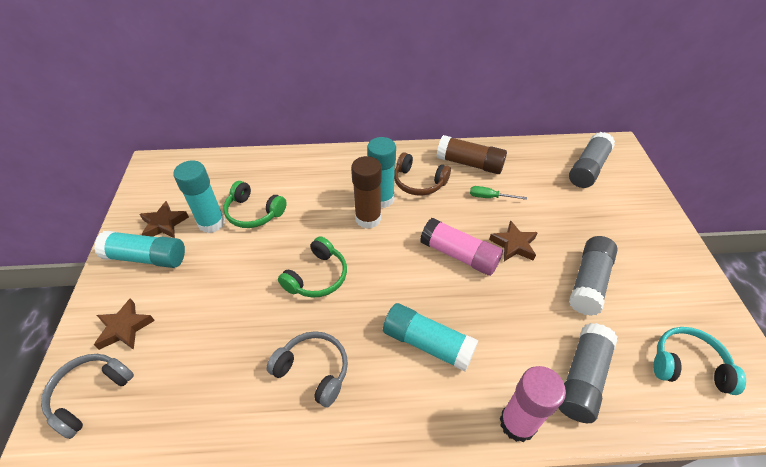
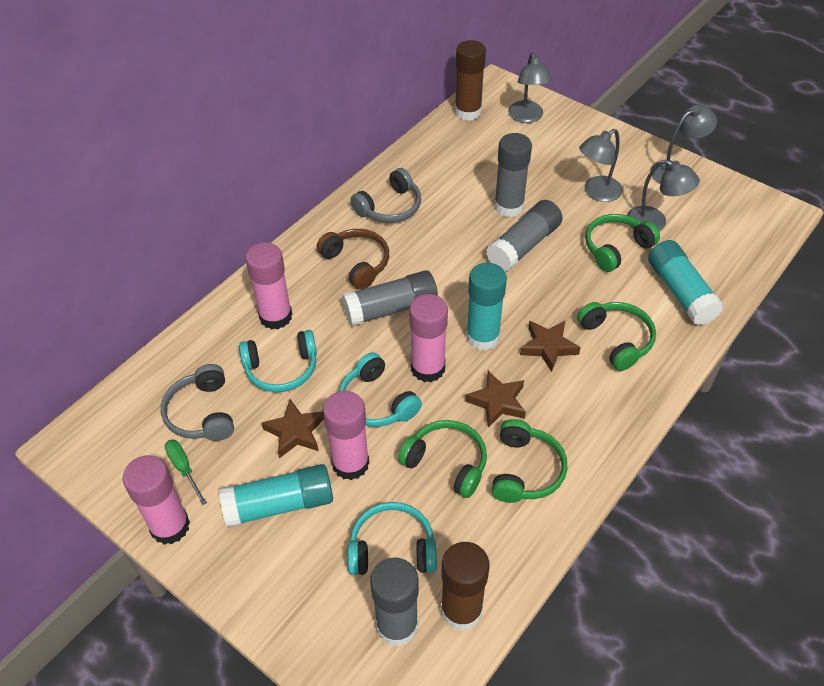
green headphones: [223,181,287,228] [278,236,347,298] = 2 -> [398,420,487,498] [491,419,568,503] [577,302,656,371] [585,214,660,272] = 4
grey glue stick: [559,323,618,423] [569,132,615,188] [569,236,618,316] = 3 -> [342,270,438,326] [370,557,419,647] [486,200,562,272] [494,133,532,217] = 4
grey lamp: none = 0 -> [508,52,553,123] [579,129,623,202] [627,159,700,231] [650,105,717,184] = 4
pink glue stick: [420,218,503,276] [500,366,566,442] = 2 -> [123,455,190,545] [245,242,292,330] [323,391,369,480] [409,294,448,382] = 4
turquoise glue stick: [94,231,185,268] [173,161,225,233] [367,137,396,208] [383,303,478,372] = 4 -> [219,464,333,528] [466,263,507,351] [648,240,724,325] = 3
turquoise headphones: [654,327,746,395] = 1 -> [239,330,317,392] [339,352,422,427] [347,502,437,575] = 3

